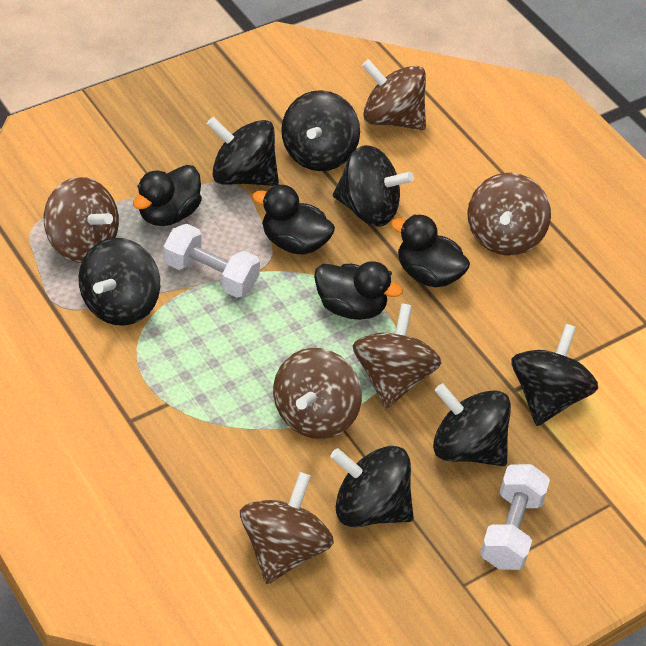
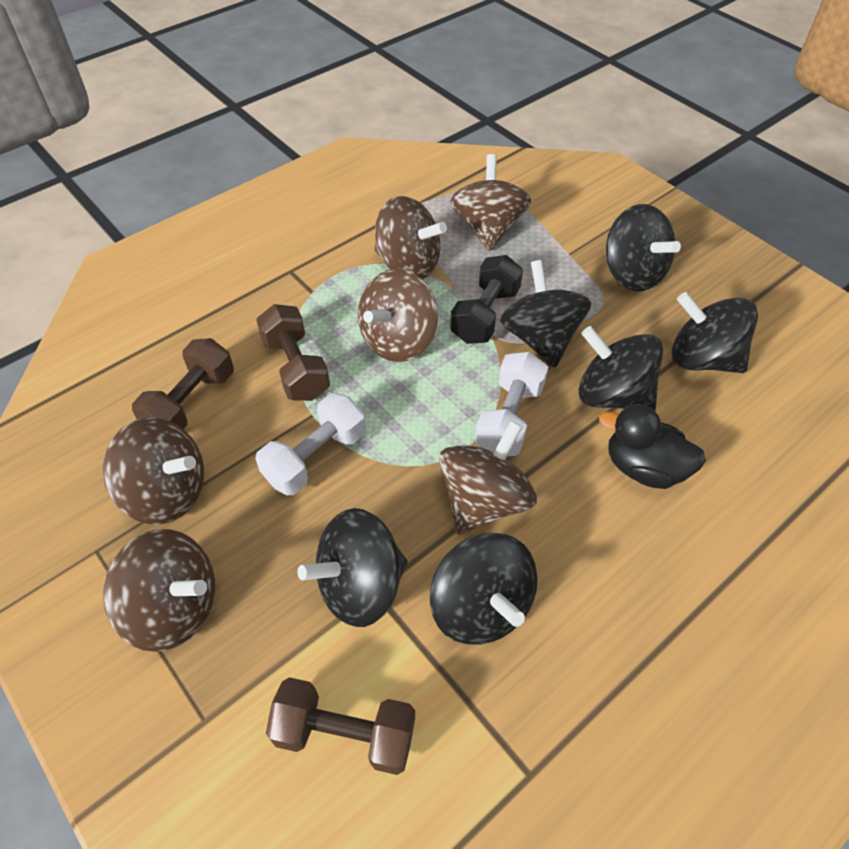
black duck: [133,165,202,226] [252,185,335,255] [314,261,403,320] [391,214,470,288] = 4 -> [599,404,706,489] = 1
black dumbbell: none = 0 -> [450,255,523,344] = 1
black spinning top: [79,238,160,326] [207,117,279,186] [281,90,360,171] [330,446,414,527] [333,145,414,227] [433,383,511,466] [511,324,598,426] = 7 -> [298,508,408,627] [430,533,538,645] [500,260,591,367] [579,326,664,411] [606,204,681,291] [672,292,758,373] = 6
brown dumbbell: none = 0 -> [132,338,234,429] [256,304,330,401] [266,677,415,775] = 3

